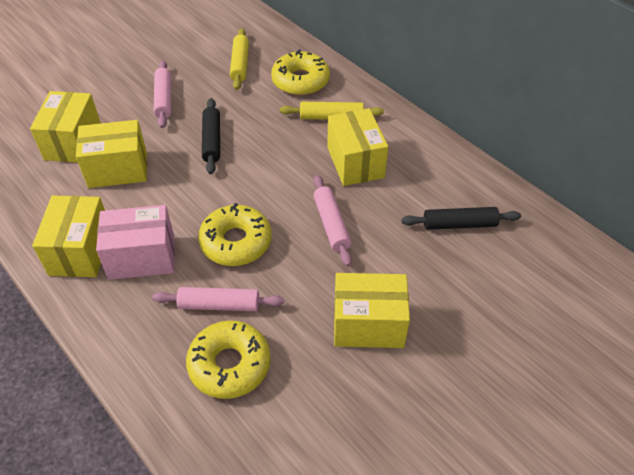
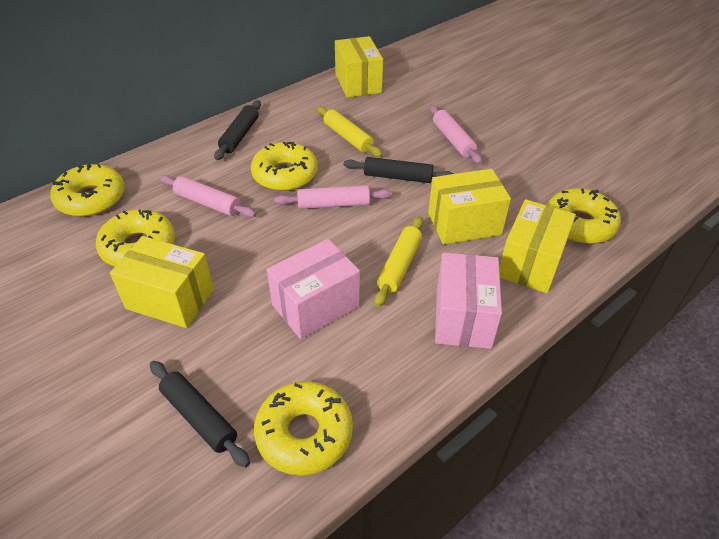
black rolling pin: [202,98,220,174] [401,207,521,230] = 2 -> [150,361,250,467] [214,100,261,160] [343,157,453,183] = 3
pink box: [96,205,175,280] = 1 -> [267,239,360,339] [435,253,502,349] = 2
yellow box: [30,91,101,163] [32,196,105,277] [76,120,147,188] [327,108,388,186] [334,273,410,348] = 5 -> [110,236,214,328] [335,36,383,98] [428,169,511,245] [499,199,576,293] = 4
yellow donut: [186,320,271,399] [198,203,272,266] [271,50,330,96] = 3 -> [50,163,125,217] [96,209,175,267] [251,142,318,191] [254,381,353,475] [547,188,621,244] = 5

